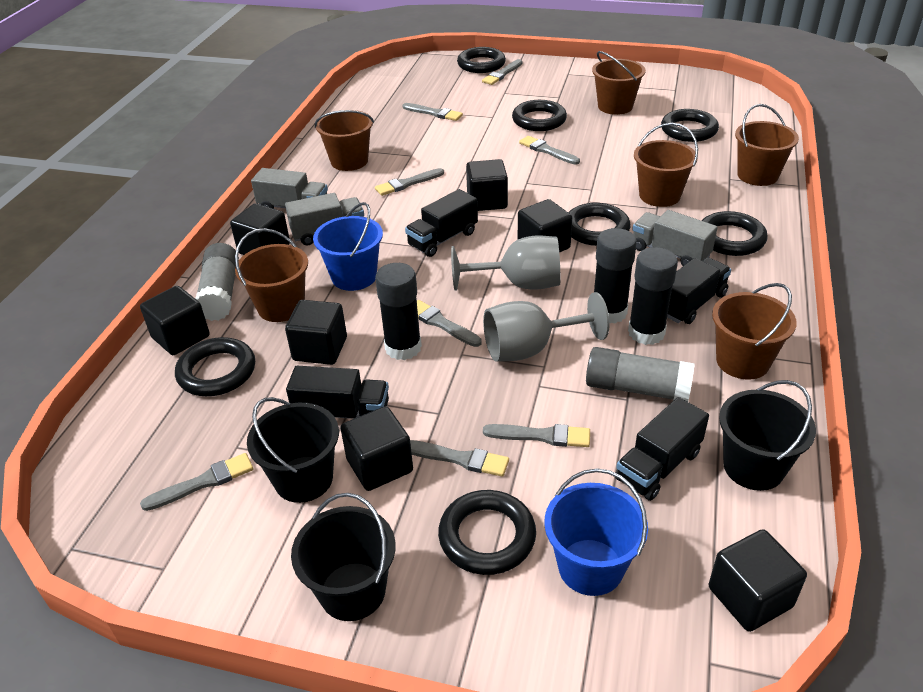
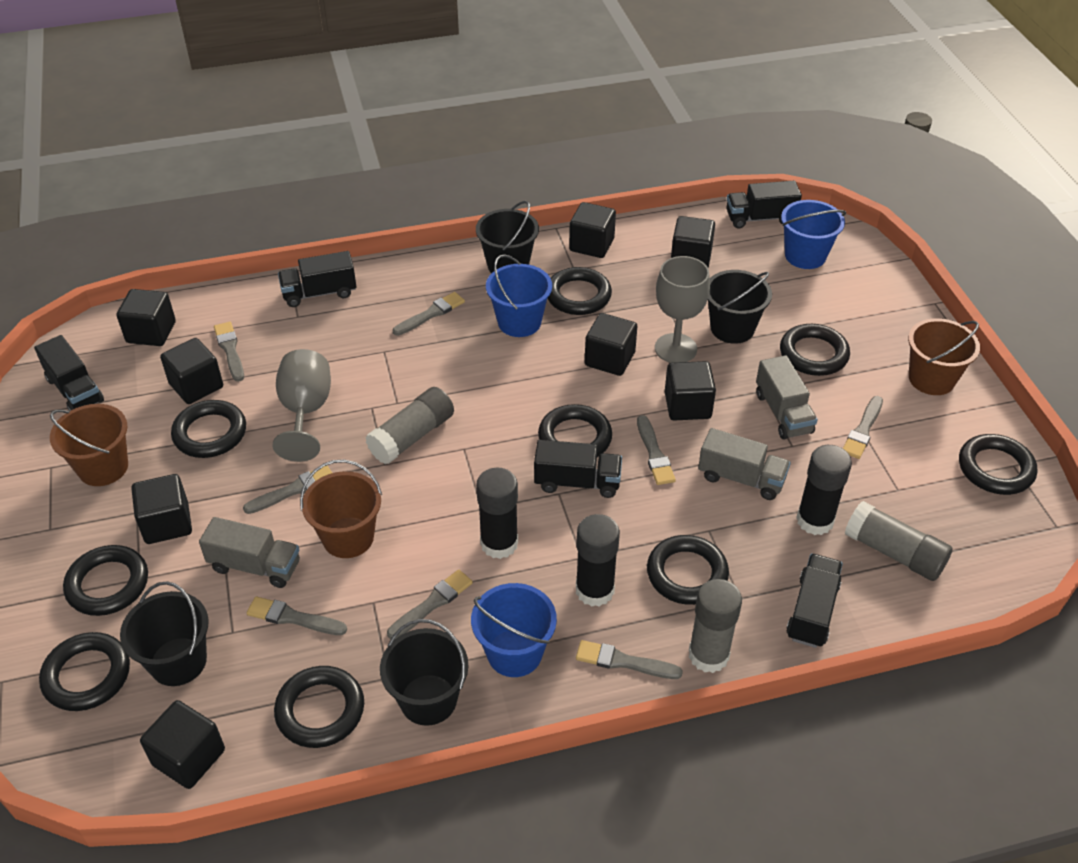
black bucket: [247,397,339,503] [291,493,396,621] [719,380,816,491] = 3 -> [120,581,209,686] [380,619,469,726] [476,201,539,273] [708,270,772,344] = 4
black cube: [140,286,210,355] [230,203,290,255] [285,300,347,365] [341,406,413,491] [466,159,508,211] [518,199,572,252] [709,529,807,632] = 7 -> [117,289,176,346] [131,474,192,544] [140,700,225,789] [160,338,223,404] [569,202,616,258] [585,313,637,376] [665,361,716,420] [671,216,715,268] = 8
black ring: [175,337,255,396] [438,490,536,575] [457,47,506,73] [512,100,567,131] [568,203,631,246] [661,109,719,142] [701,211,768,256] = 7 -> [39,632,130,711] [63,545,148,616] [171,400,246,458] [274,666,364,748] [538,404,612,457] [548,267,612,315] [647,535,729,605] [780,324,850,376] [959,434,1037,495] = 9
black truck: [286,366,389,419] [405,189,478,257] [615,397,709,501] [667,257,731,324] = 4 -> [34,335,104,411] [278,251,356,307] [534,440,622,498] [726,181,802,228] [786,553,843,648] = 5
blue bucket: [313,202,383,291] [544,468,648,596] = 2 -> [471,583,557,677] [486,254,552,337] [781,200,846,269] = 3
brown bucket: [235,228,308,322] [315,110,374,171] [592,51,646,115] [634,123,698,207] [712,283,797,380] [735,104,799,186] = 6 -> [50,404,128,486] [300,460,382,558] [908,318,980,395] = 3
grey glue stick: [195,243,239,321] [586,347,695,402] = 2 -> [365,387,454,464] [689,579,742,673] [845,501,952,581] = 3

